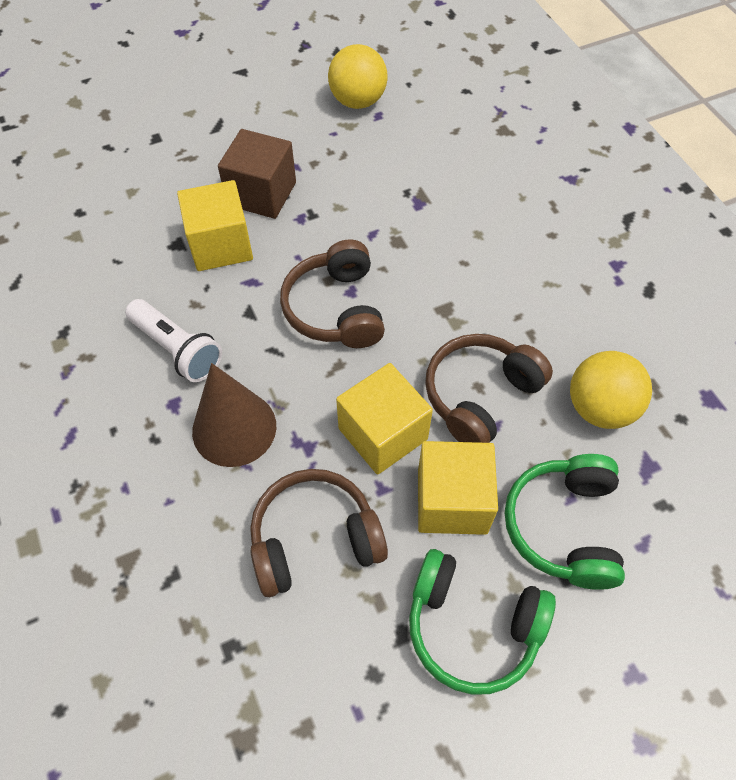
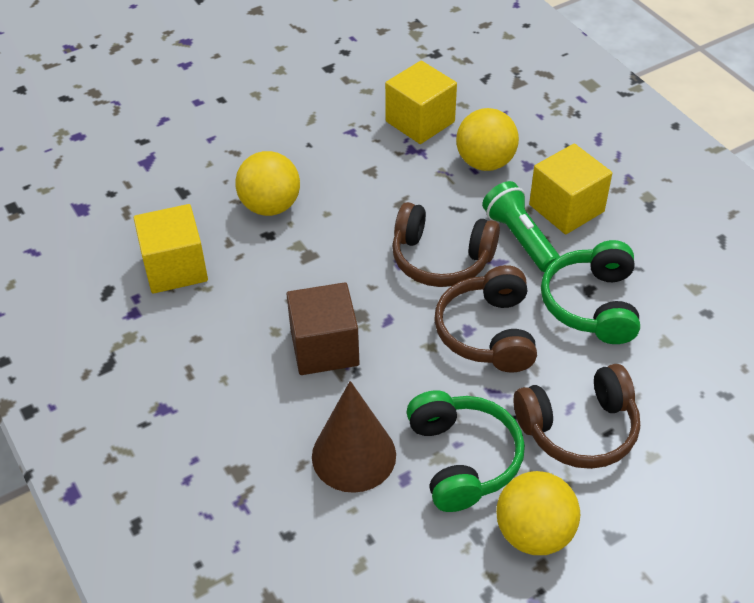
green flashlight: none = 0 -> [482,181,560,272] = 1
white flashlight: [125,299,222,382] = 1 -> none = 0
yellow ball: [328,44,387,109] [570,351,652,429] = 2 -> [235,151,300,216] [456,108,519,171] [496,471,580,555] = 3

